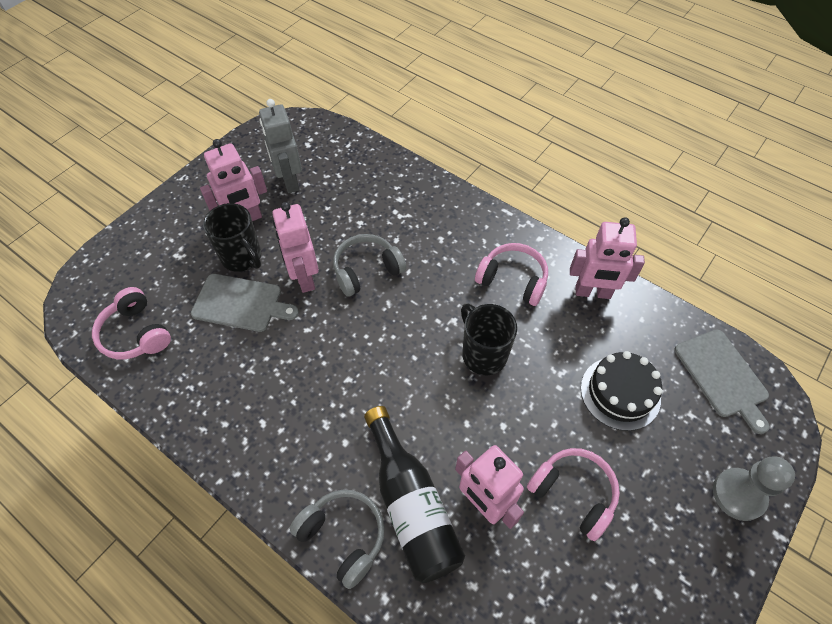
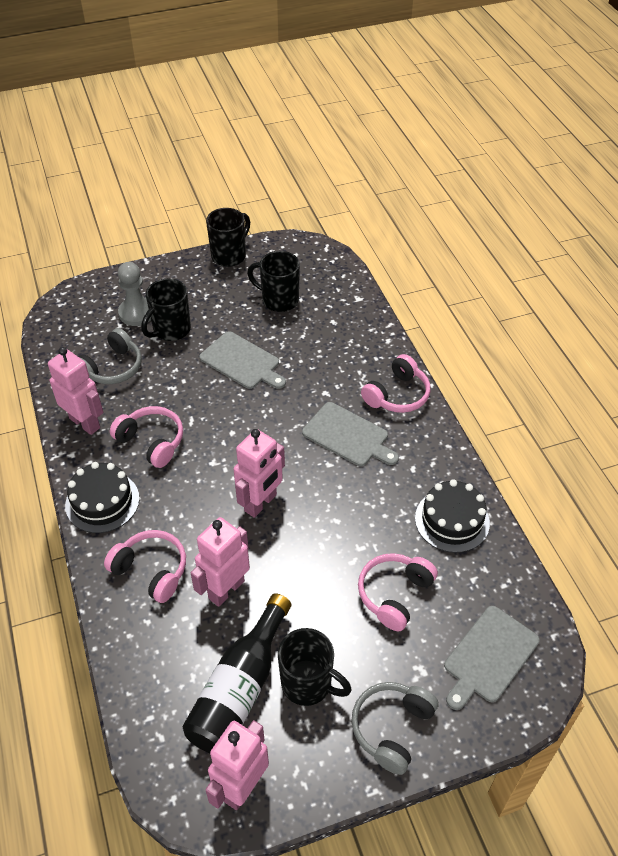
black cake: [581,351,662,431] = 1 -> [65,462,139,533] [415,479,490,553] = 2
black mug: [203,203,261,272] [461,304,517,375] = 2 -> [141,279,191,341] [206,208,250,267] [247,251,300,312] [278,628,352,706] = 4
grey cutting board: [191,274,299,332] [675,330,770,434] = 2 -> [199,331,286,389] [302,402,399,466] [444,606,540,710] = 3
grey robot: [259,99,302,193] = 1 -> none = 0
pink headphones: [92,287,171,359] [475,243,548,306] [527,448,620,541] = 3 -> [104,530,186,603] [110,406,183,468] [358,553,438,631] [361,354,430,413] = 4

